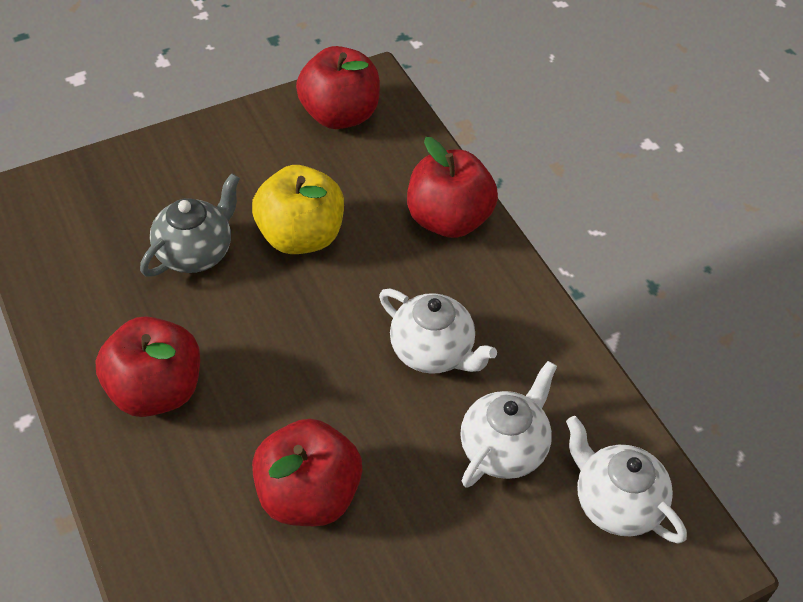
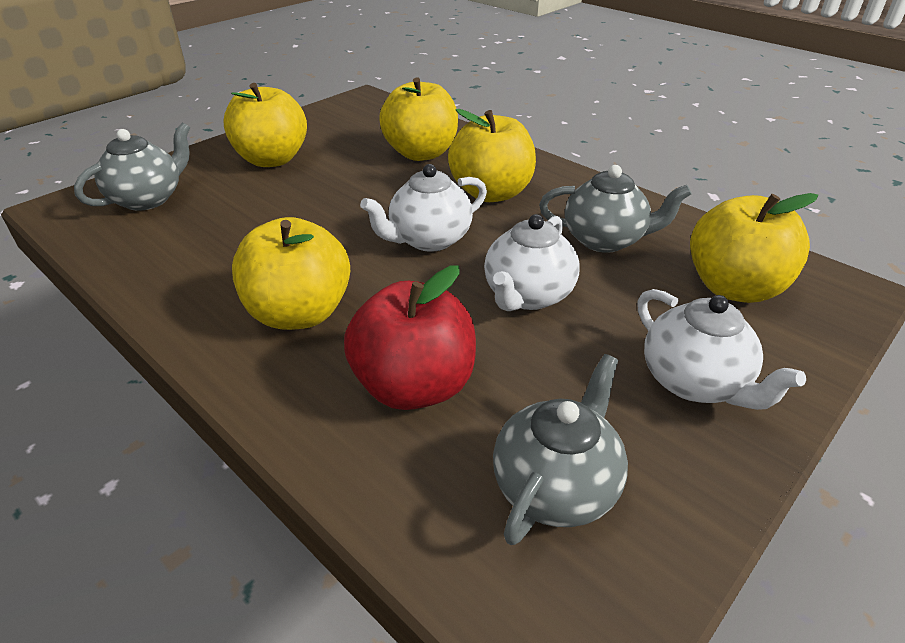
grey teapot: [140,173,240,277] = 1 -> [74,123,190,211] [493,354,628,545] [539,165,692,253] = 3
red apple: [96,316,200,417] [252,419,362,526] [296,46,380,129] [407,137,498,238] = 4 -> [344,265,476,410] = 1
yellow apple: [252,165,344,254] = 1 -> [223,83,307,167] [232,217,350,330] [379,77,458,161] [448,109,536,202] [690,193,818,303] = 5

